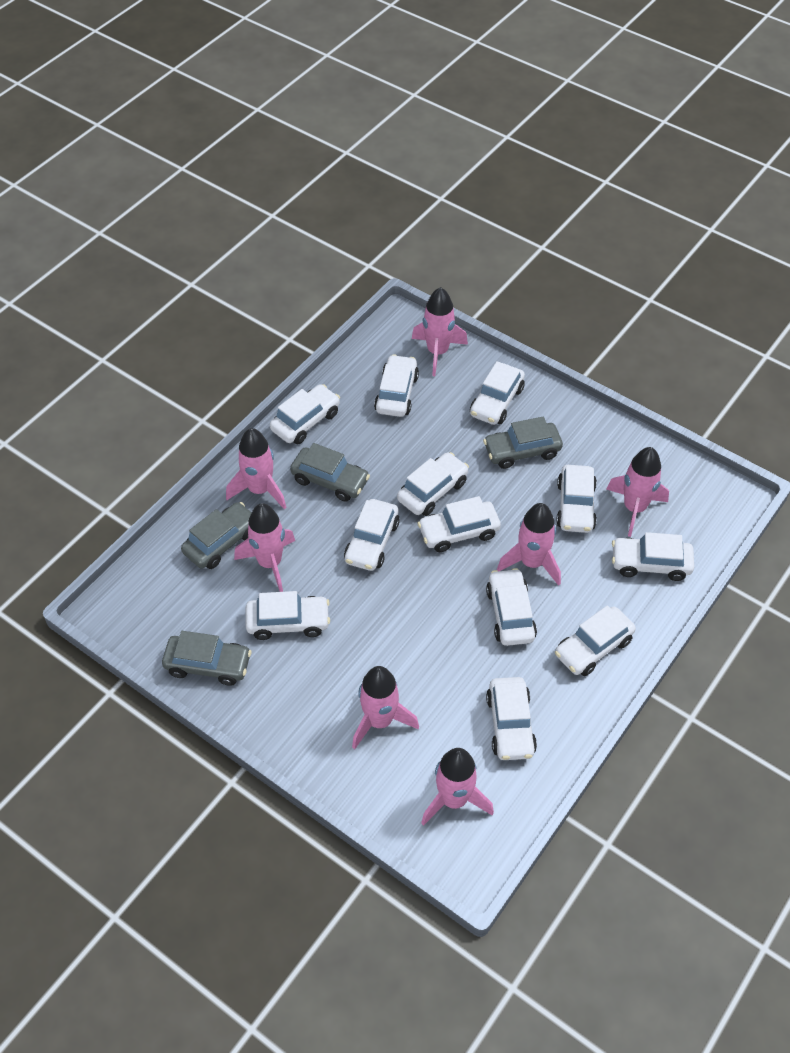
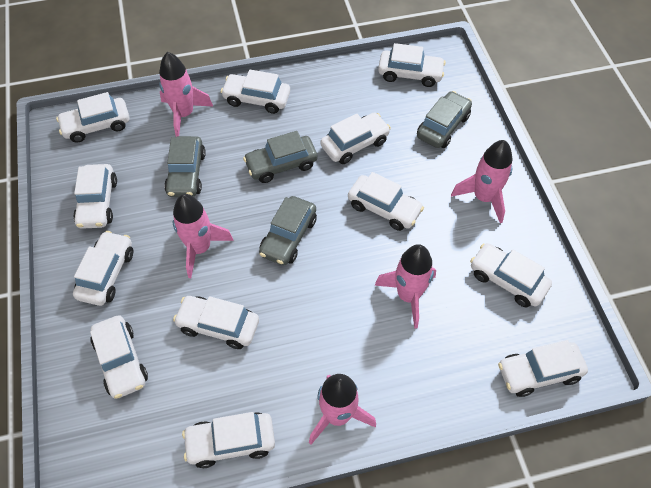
pink rocket: [226,428,287,509] [234,503,295,592] [352,666,419,749] [412,287,468,376] [421,748,494,826] [497,503,561,586] [606,447,669,537] = 7 -> [159,52,213,137] [173,194,234,278] [309,374,376,445] [374,244,436,329] [451,140,512,223] = 5

